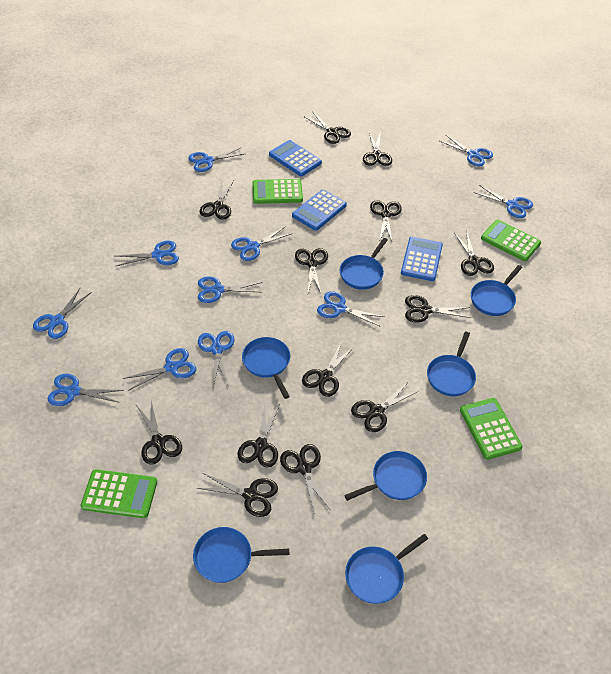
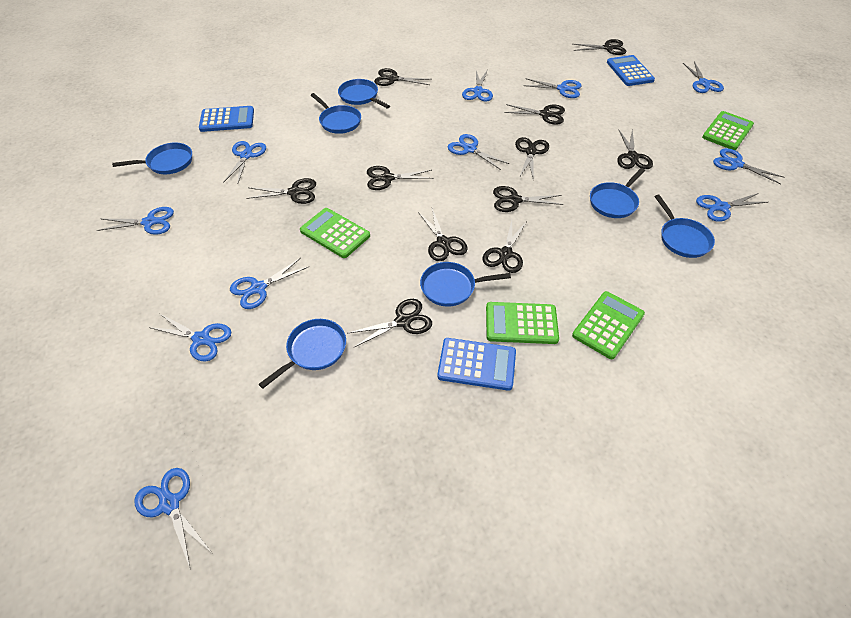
black scissors: [136,401,182,465] [197,473,278,517] [200,181,234,220] [237,403,280,468] [280,444,331,514] [295,248,328,295] [302,341,355,397] [305,112,351,144] [351,381,419,432] [363,132,392,166] [370,200,402,243] [405,295,471,323] [454,230,494,276] = 13 -> [246,178,316,204] [348,299,432,348] [367,166,434,190] [374,68,432,86] [418,208,468,261] [482,220,527,273] [493,186,564,212] [504,104,565,125] [515,137,549,181] [573,39,627,55] [617,130,653,169] = 11

